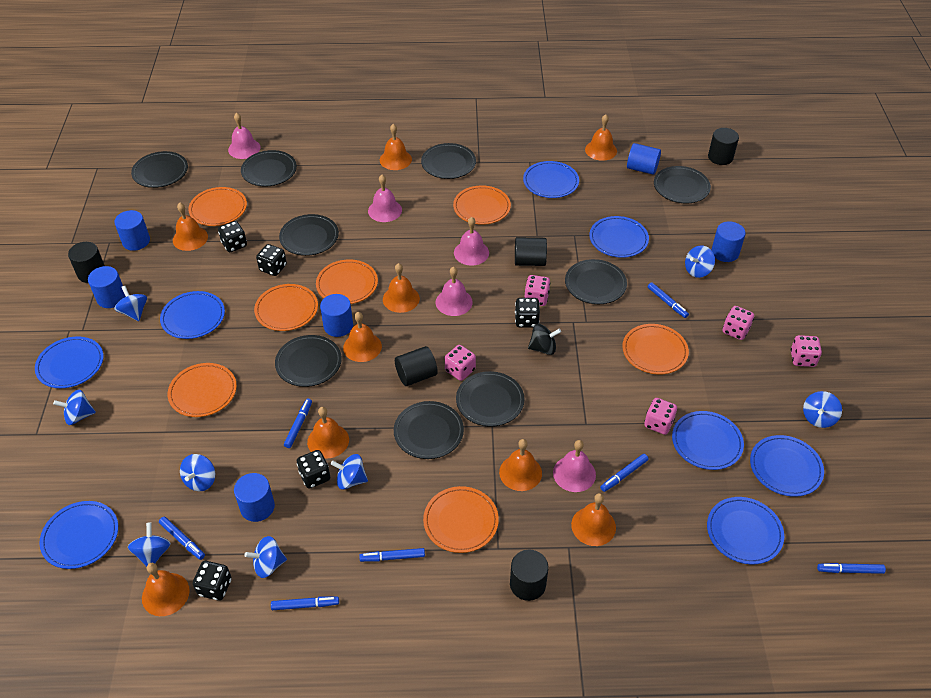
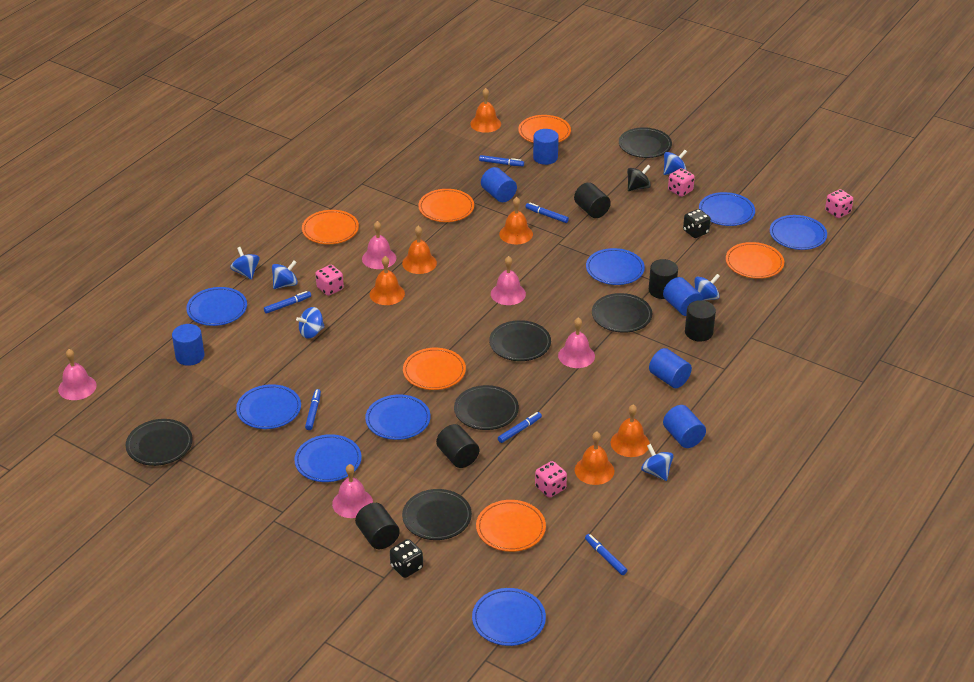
black dice: [193,561,232,601] [218,221,247,252] [256,244,287,276] [297,450,330,489] [515,298,540,328] = 5 -> [390,539,423,578] [683,209,711,238] = 2
black plate: [131,151,188,188] [241,150,297,187] [275,335,342,387] [279,214,339,256] [394,401,464,459] [421,143,476,179] [456,371,524,427] [565,259,627,304] [654,166,711,203] = 9 -> [126,419,193,466] [402,489,472,540] [454,385,519,430] [489,320,551,361] [592,293,652,333] [619,127,672,158] = 6
blue marker: [159,517,205,560] [271,597,339,610] [284,399,312,448] [359,548,425,562] [600,454,648,492] [648,282,689,318] [817,563,886,574] = 7 -> [264,291,311,314] [305,389,321,430] [479,155,524,166] [498,412,542,443] [525,202,569,223] [585,534,627,575] = 6
blue spinning top: [53,389,96,425] [114,286,147,321] [128,523,171,567] [180,454,215,491] [245,536,287,578] [331,454,368,490] [685,245,715,278] [803,391,842,428] = 8 -> [230,247,260,280] [272,260,298,289] [296,307,325,339] [641,444,674,481] [664,150,687,175] [695,274,720,301] = 6
orange bell: [142,563,190,616] [173,203,208,251] [307,407,349,458] [343,312,382,362] [380,124,412,170] [383,263,420,313] [499,439,542,491] [571,493,616,546] [585,114,617,161] = 9 -> [370,256,405,305] [402,226,437,274] [470,88,501,133] [499,197,533,245] [575,432,614,485] [611,404,650,457] = 6
orange plate: [168,363,237,417] [188,187,247,226] [254,284,318,331] [316,259,378,304] [423,486,499,553] [453,185,511,225] [622,324,689,374] = 7 -> [302,210,359,244] [403,348,466,390] [418,189,474,222] [476,500,546,552] [518,115,571,143] [726,242,784,279] = 6
pink dice: [445,345,476,381] [524,275,550,306] [644,398,677,435] [723,306,754,340] [791,335,822,367] = 5 -> [315,265,344,296] [535,461,567,498] [668,168,695,197] [825,189,853,218] = 4

